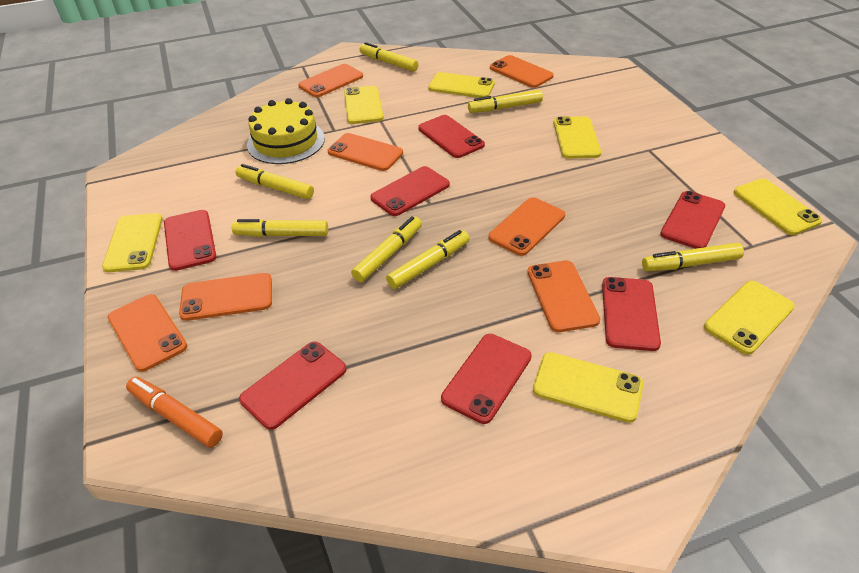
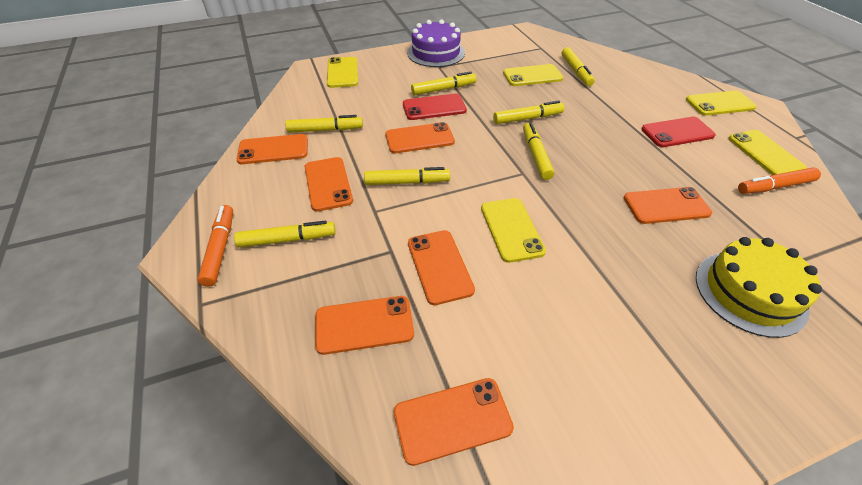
orange marker: [126,377,223,447] = 1 -> [197,205,233,287] [738,167,821,194] = 2
purple cake: none = 0 -> [407,19,465,67] = 1
red phone: [164,210,216,271] [239,342,347,430] [370,166,450,216] [418,115,485,158] [441,334,532,424] [602,277,661,351] [660,191,725,249] = 7 -> [403,94,467,120] [641,117,716,147] = 2
yellow phone: [102,213,163,272] [344,86,384,124] [428,72,495,98] [533,352,644,423] [553,116,601,159] [704,281,795,355] [733,178,822,235] = 7 -> [327,57,358,88] [481,198,546,263] [503,64,564,86] [686,91,757,116] [728,130,806,175] = 5

